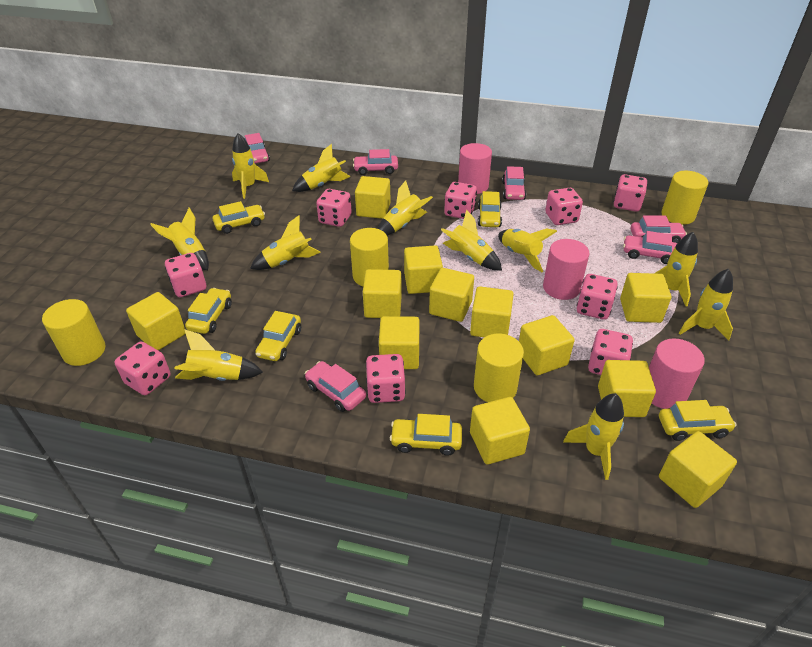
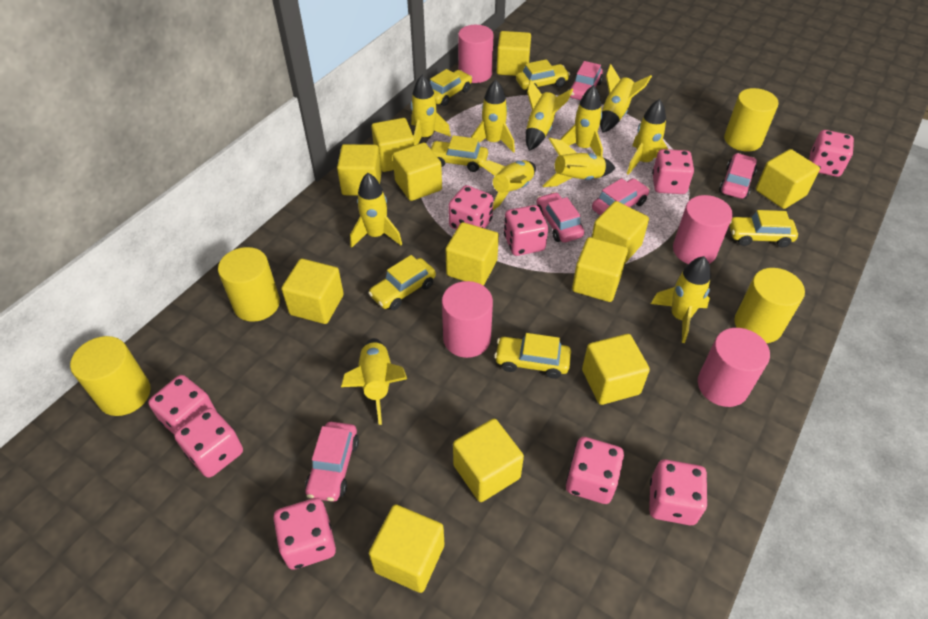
pink car: [245,133,270,164] [305,361,366,412] [353,149,398,175] [502,166,526,200] [623,231,678,264] [631,215,687,243] = 6 -> [305,422,359,502] [536,192,584,243] [569,61,603,100] [592,178,650,215] [719,153,757,199] = 5
pink cylinder: [458,143,492,194] [543,239,590,300] [649,338,705,409] = 3 -> [442,281,493,358] [458,25,494,83] [673,195,733,264] [698,328,770,407] = 4

